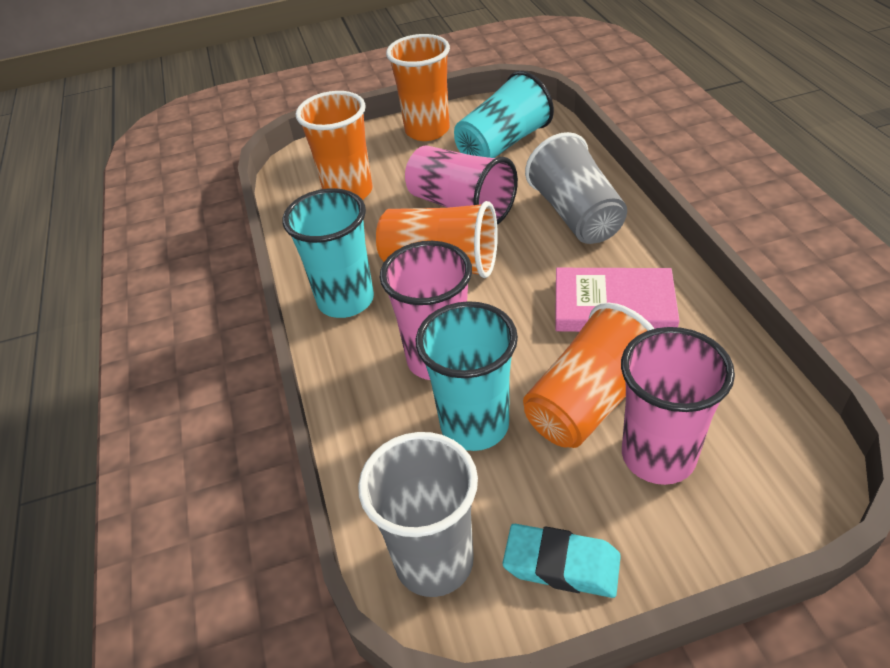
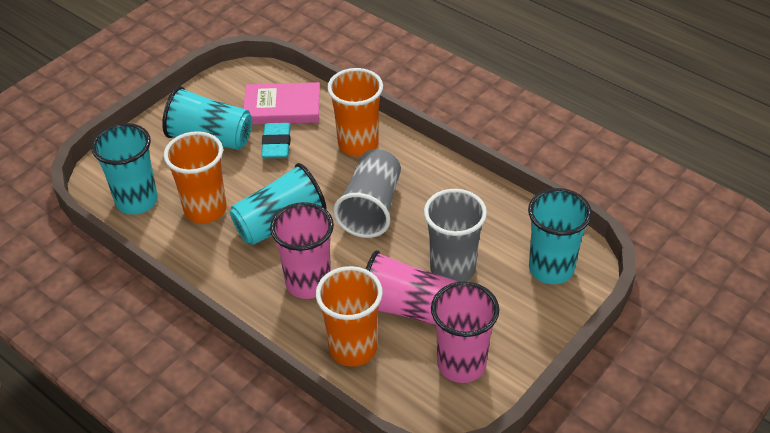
orange cup: [296,91,372,200] [376,201,498,278] [386,34,450,141] [523,303,655,448] = 4 -> [164,131,227,223] [316,266,383,367] [327,68,383,157] = 3
turquoise cup: [283,188,374,318] [416,301,518,451] [454,71,554,158] = 3 -> [91,123,158,214] [162,86,252,150] [230,163,327,245] [528,188,592,284] = 4

